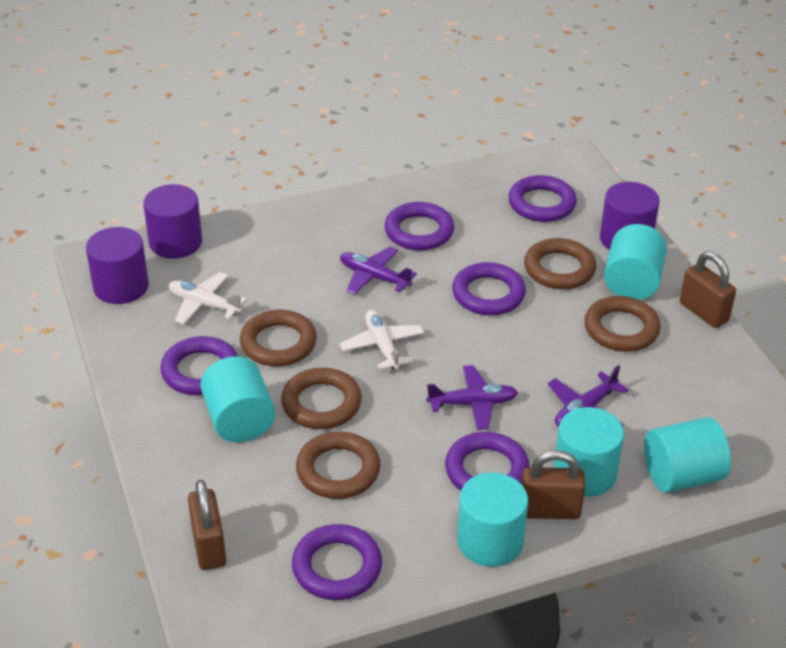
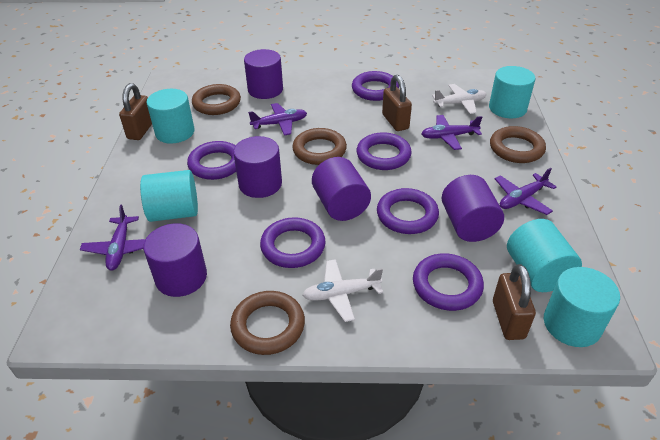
brown ring: [240,310,317,366] [281,368,362,429] [296,432,380,499] [524,238,596,289] [584,296,660,352] = 5 -> [192,84,241,115] [230,291,305,355] [292,128,347,165] [490,126,546,163] = 4
purple cylinder: [86,227,149,304] [143,184,202,259] [600,182,660,250] = 3 -> [143,223,207,297] [233,136,282,198] [244,49,283,99] [312,157,371,221] [442,175,504,242] = 5
purple plane: [340,247,417,295] [426,365,518,430] [548,365,629,427] = 3 -> [80,205,145,271] [248,103,307,136] [421,115,482,150] [495,168,557,215] = 4

